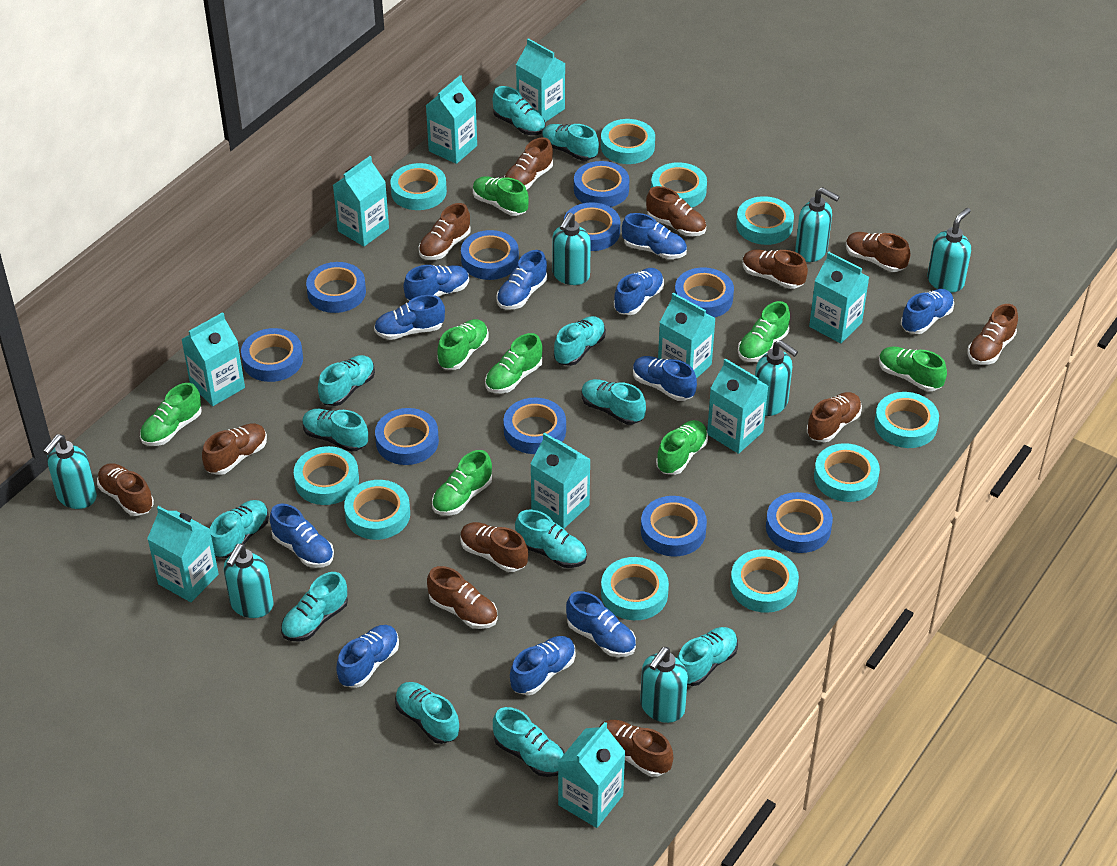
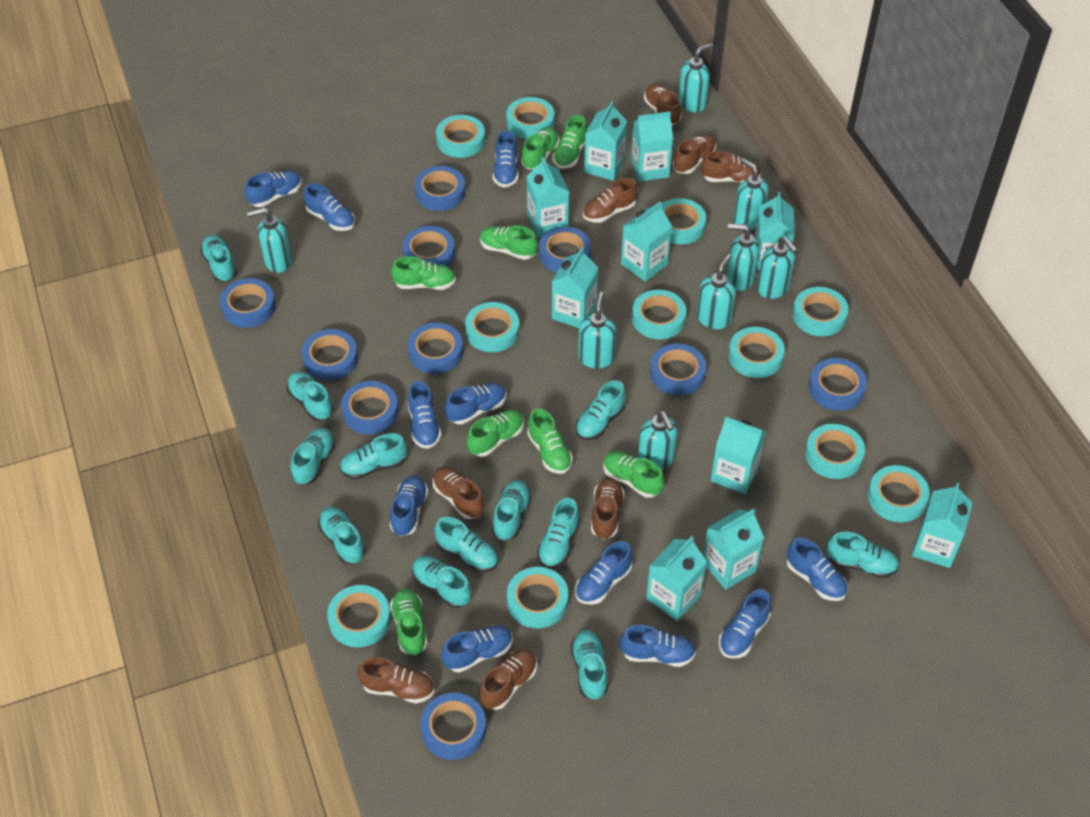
brown shoe: [97,463,154,516] [202,423,267,475] [419,203,470,260] [427,566,497,629] [461,522,528,572] [504,138,553,190] [599,720,673,777] [646,186,706,236] [742,249,808,289] [807,392,862,442] [846,232,910,272] [967,304,1018,365] = 12 -> [358,657,434,704] [433,467,484,519] [479,649,537,710] [583,178,637,223] [591,478,624,539] [644,84,681,125] [673,134,716,174] [701,151,761,183] = 8
turquoise soap dispenser: [43,434,97,509] [224,544,273,618] [552,212,591,285] [640,647,688,723] [755,340,798,416] [795,187,840,262] [927,208,971,292] = 7 -> [247,207,292,273] [578,292,616,369] [638,411,678,470] [678,43,713,113] [697,254,736,329] [727,224,759,291] [733,158,769,231] [757,237,797,299] = 8
turquoise tape: [294,446,359,505] [344,480,410,540] [390,163,447,210] [601,119,655,164] [601,557,669,620] [651,162,707,208] [730,549,799,613] [736,196,794,245] [814,443,880,502] [874,392,939,448] = 10 -> [327,585,391,647] [436,115,485,158] [465,302,519,352] [506,97,555,139] [507,567,568,628] [632,290,686,339] [661,198,706,244] [728,327,785,378] [793,287,848,337] [805,424,865,479] [868,465,930,523] = 11

